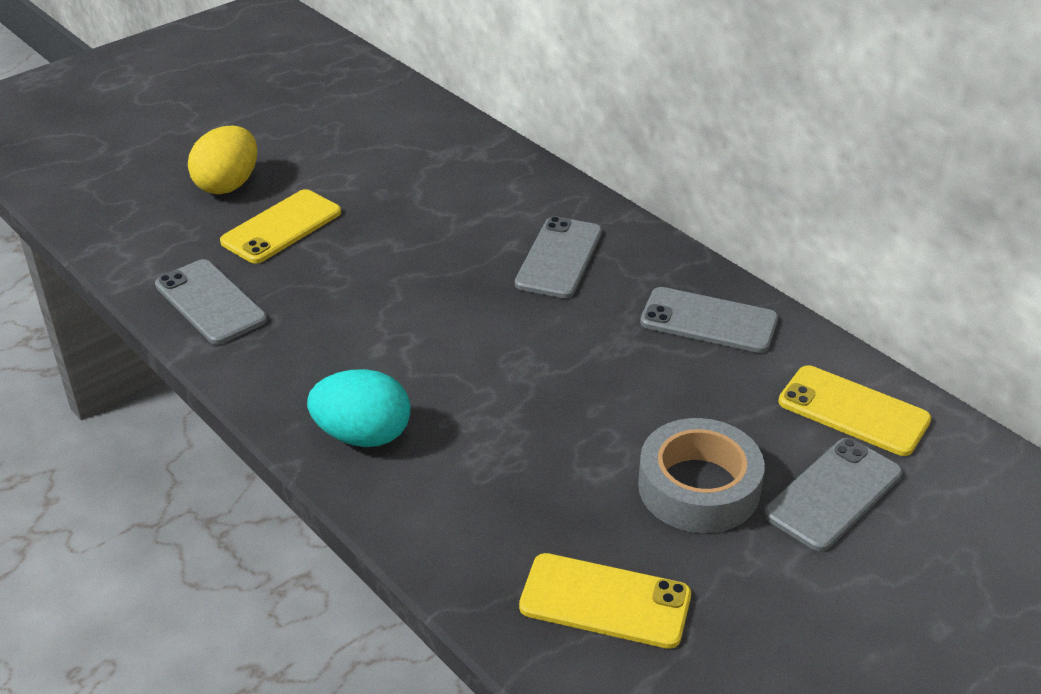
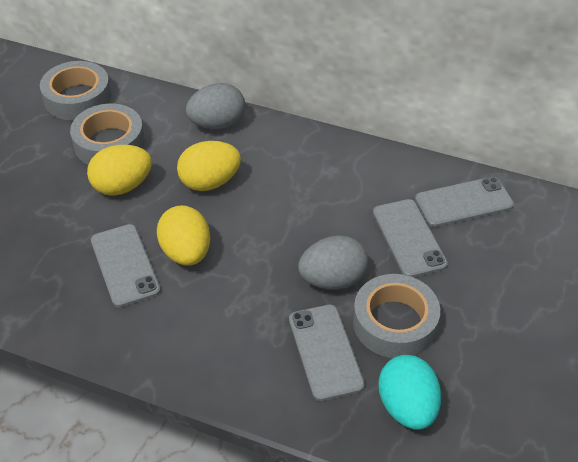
grey egg: none = 0 -> [186,83,245,129] [298,235,368,290] = 2
grey tape: [638,418,765,533] = 1 -> [40,61,111,121] [70,104,145,165] [353,274,440,358] = 3
yellow egg: [188,125,257,194] = 1 -> [87,145,152,196] [157,205,210,266] [177,141,241,191] = 3
yellow phone: [220,189,341,263] [519,553,691,649] [778,365,932,456] = 3 -> none = 0

